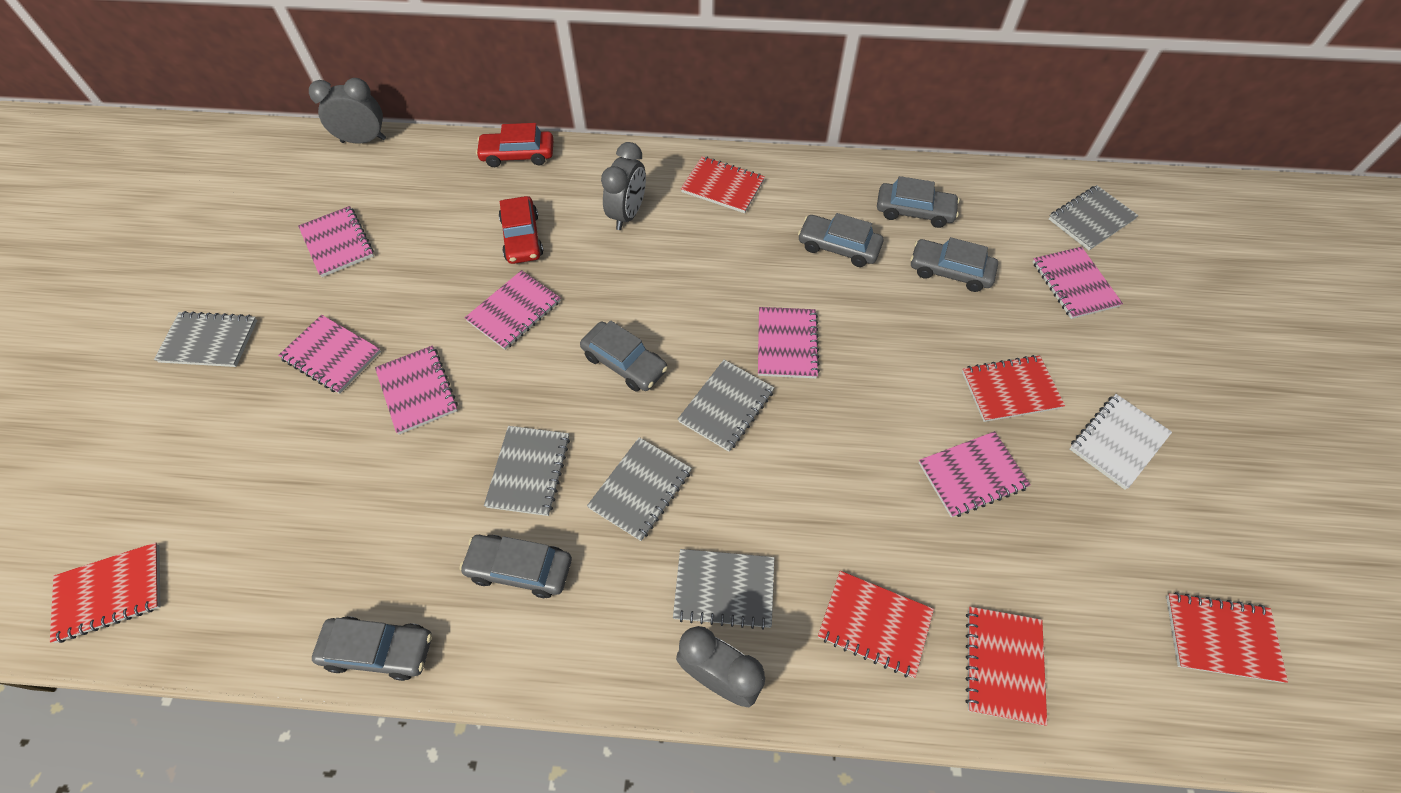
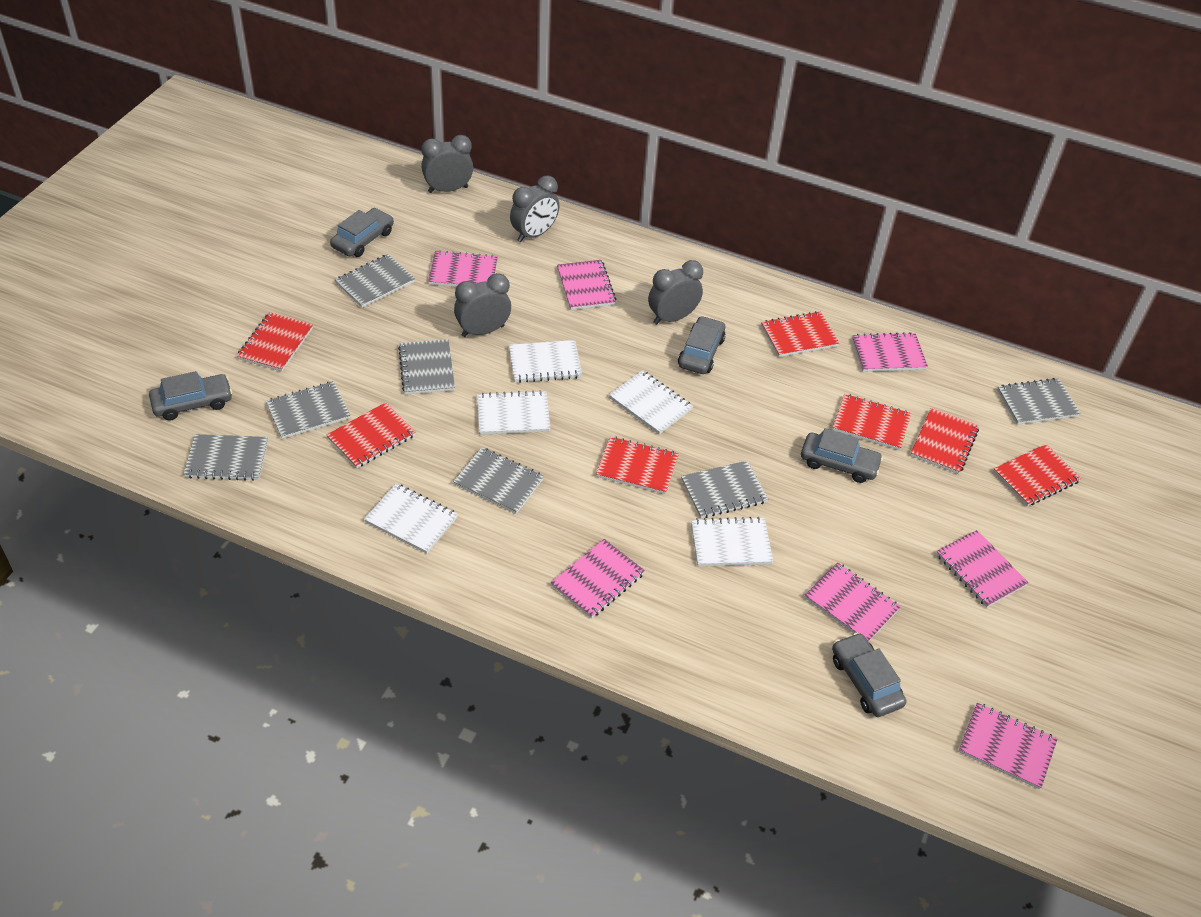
grey car: [312,616,432,681] [460,535,572,598] [580,321,668,392] [798,213,883,267] [877,176,960,228] [910,237,998,292] = 6 -> [149,371,232,421] [330,208,394,257] [678,316,726,374] [801,428,883,483] [832,633,907,717] = 5
grey clock: [309,78,386,144] [601,142,646,230] [676,626,765,707] = 3 -> [421,135,473,193] [454,273,511,337] [510,176,559,242] [648,260,703,325] = 4
grey notebook: [154,311,257,367] [484,426,570,516] [587,437,692,541] [673,549,774,630] [678,360,774,452] [1049,185,1139,250] = 6 -> [184,434,268,481] [266,381,350,439] [335,254,415,308] [398,339,455,395] [453,447,544,514] [681,461,768,518] [997,378,1080,425] = 7
red car: [476,123,554,167] [499,196,543,264] = 2 -> none = 0
red notebook: [50,542,160,643] [681,156,765,213] [818,571,934,678] [962,355,1065,422] [966,607,1047,726] [1166,592,1288,683] = 6 -> [237,312,313,372] [327,402,416,468] [596,437,679,494] [761,311,839,357] [833,394,911,450] [910,408,979,474] [993,444,1081,506] = 7
white notebook: [1070,394,1172,490] = 1 -> [364,483,458,554] [477,390,551,435] [509,340,582,383] [609,370,693,435] [691,517,773,566] = 5

